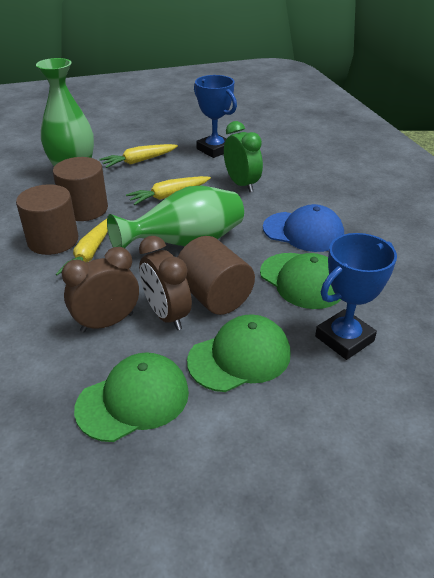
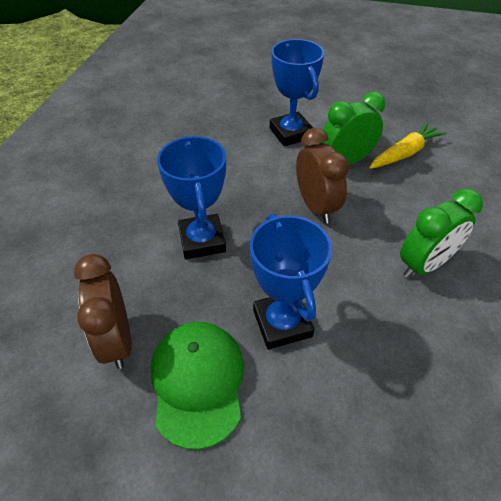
blue cap: [263,204,344,252] = 1 -> none = 0
blue trophy: [194,75,237,158] [315,233,397,360] = 2 -> [157,136,226,259] [250,213,332,349] [270,39,324,146] = 3
brown cylinder: [16,184,78,255] [53,157,108,221] [178,236,255,315] = 3 -> none = 0
green cap: [74,352,189,442] [187,314,291,392] [260,253,341,309] = 3 -> [150,322,244,450] = 1
green clock: [224,121,263,192] = 1 -> [322,92,385,165] [400,188,483,278] = 2
green vase: [36,58,94,166] [107,186,244,248] = 2 -> none = 0
yellow carrot: [56,219,108,275] [99,144,178,168] [126,176,211,205] = 3 -> [369,122,446,169] = 1

